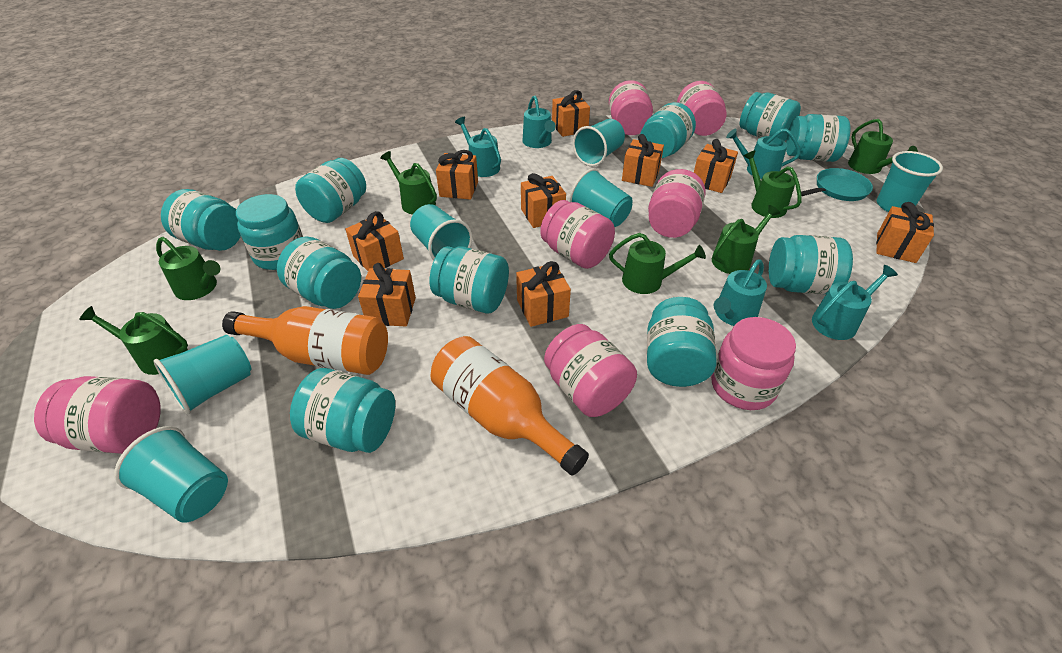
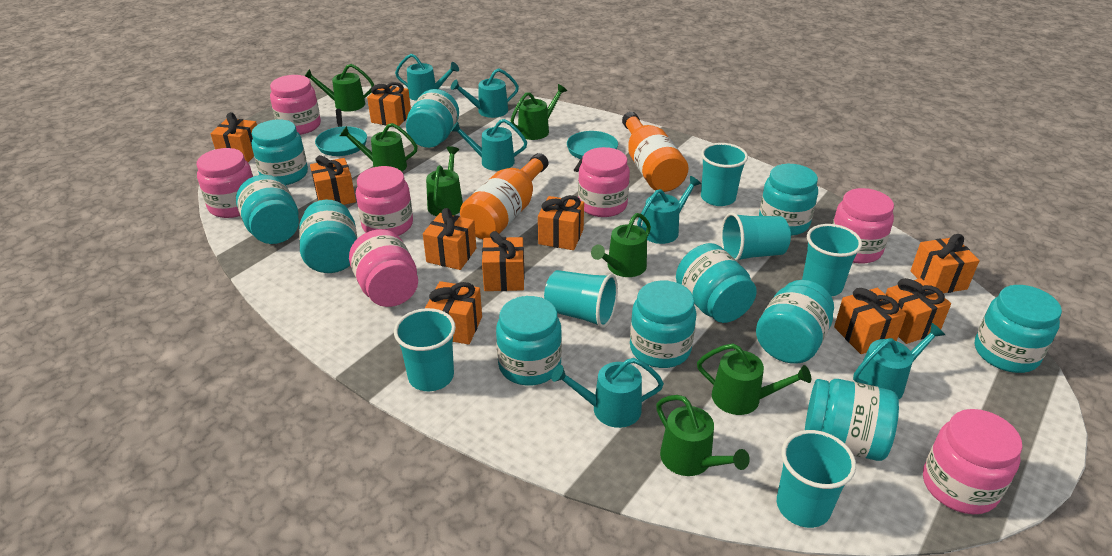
orange gift: [345,211,404,271] [358,263,416,326] [436,150,478,200] [516,261,571,327] [521,173,566,228] [552,90,590,137] [622,134,664,187] [694,139,738,193] [876,202,934,263] = 9 -> [210,112,257,162] [310,155,356,205] [367,82,411,126] [423,208,476,270] [425,281,482,344] [482,231,525,291] [538,195,584,250] [834,288,906,354] [885,278,951,344] [911,234,980,293] = 10
turquoise pan: [801,168,873,201] = 1 -> [315,109,367,156] [567,131,618,172] = 2
turquoise watering can: [455,117,501,177] [522,95,556,148] [714,259,767,326] [726,128,801,179] [812,265,898,340] = 5 -> [395,54,459,101] [451,68,519,118] [451,119,527,171] [551,358,664,428] [637,176,701,244] [853,323,945,400] = 6

